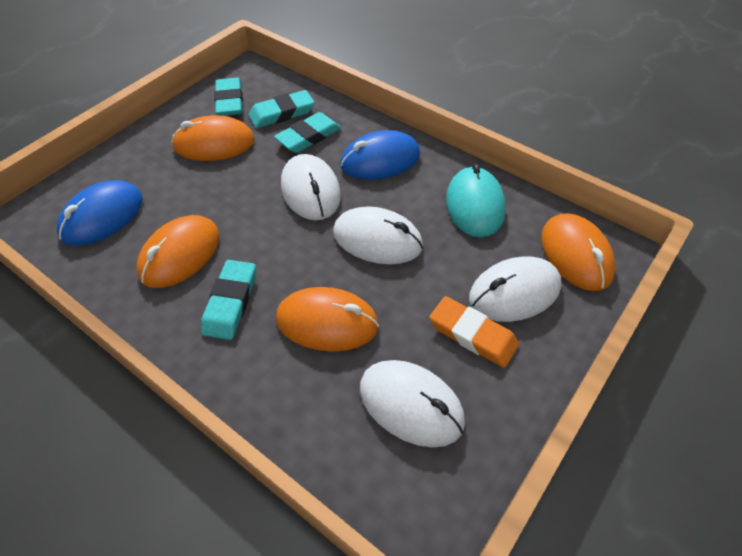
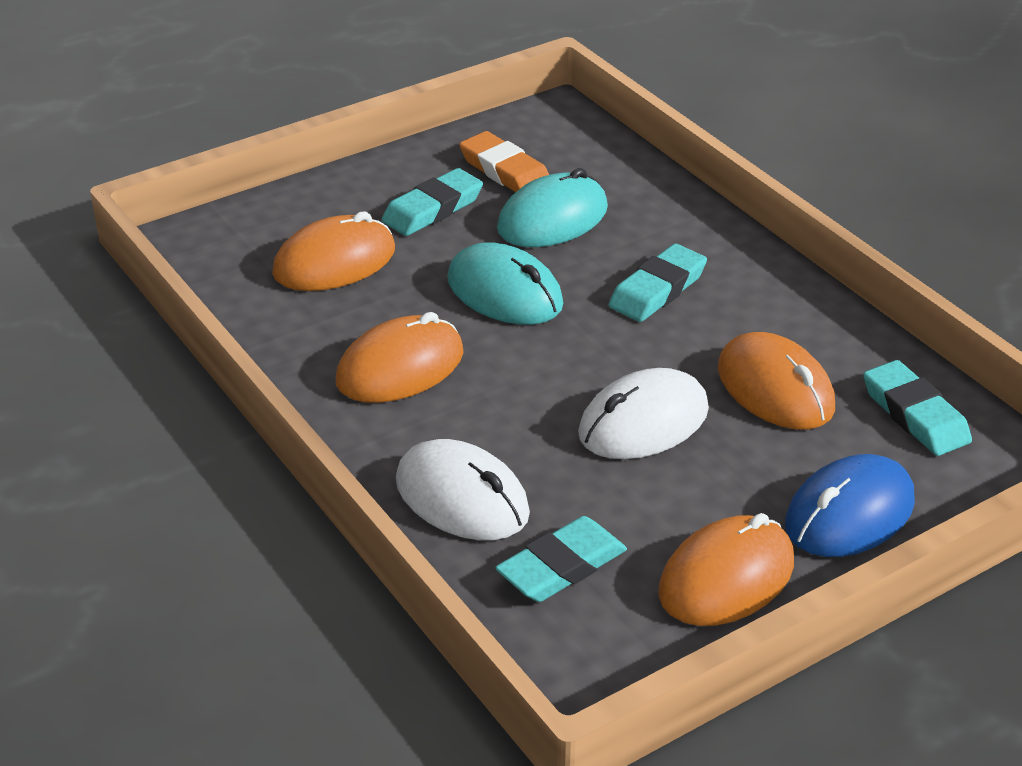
blue mouse: [57,180,143,246] [340,130,420,180] = 2 -> [785,454,915,557] = 1
turquoise mouse: [446,164,506,237] = 1 -> [447,242,563,325] [497,168,608,247] = 2
white mouse: [281,154,341,220] [333,207,423,264] [360,360,465,448] [469,256,562,322] = 4 -> [396,439,530,540] [578,368,709,459] = 2

